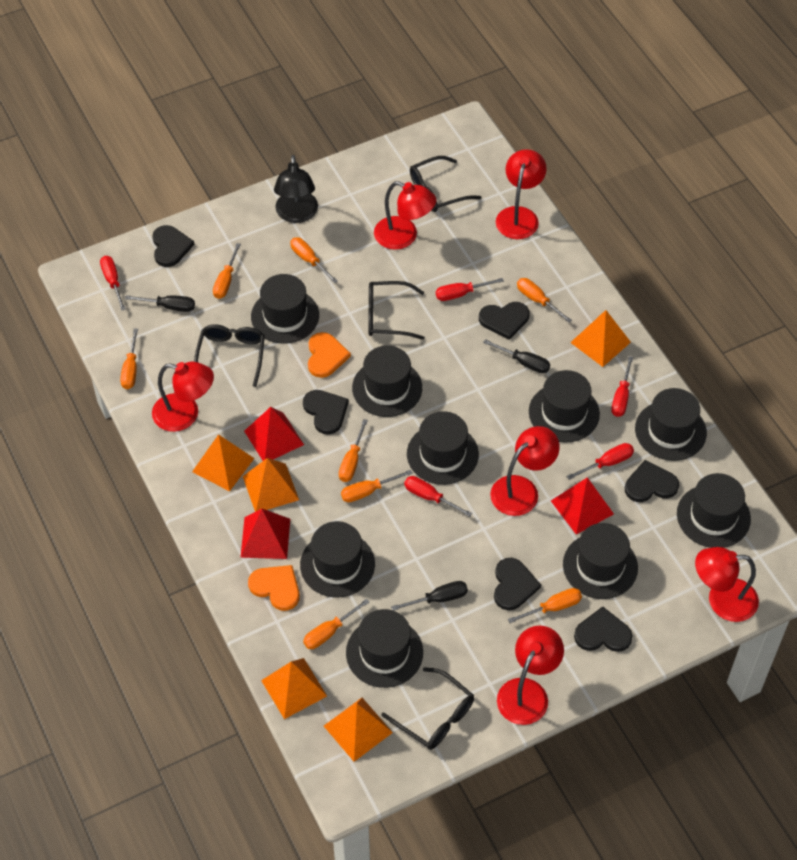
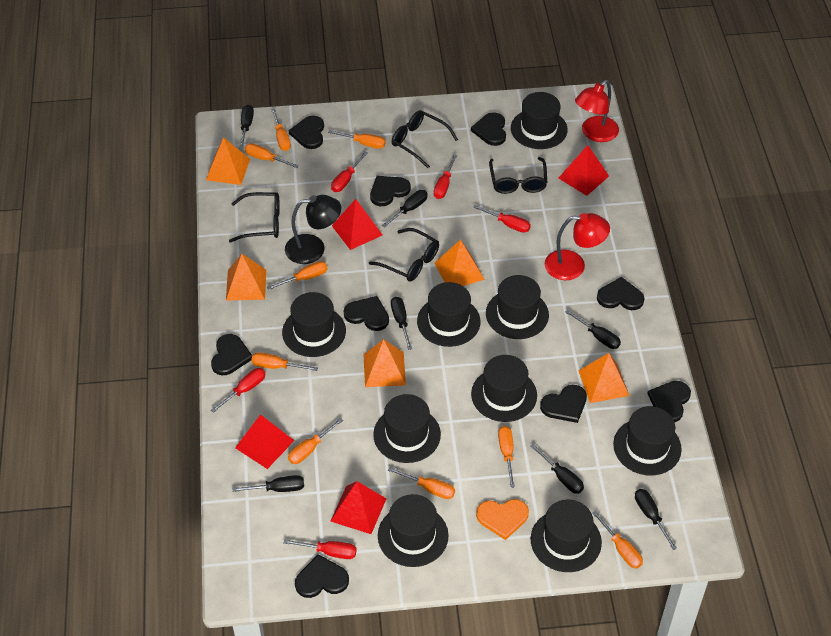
black heart: [152,225,194,267] [303,390,349,435] [479,302,529,340] [494,558,541,610] [574,606,633,652] [625,460,679,502] = 6 -> [211,334,252,375] [289,116,324,149] [295,554,349,598] [344,296,389,331] [370,176,411,206] [471,112,506,146] [540,385,587,423] [597,277,645,310] [647,381,691,422] = 9
black screwdriver: [125,295,195,312] [391,581,468,611] [483,339,550,373] = 3 -> [232,475,304,492] [239,104,254,149] [382,190,428,228] [391,297,412,350] [530,444,584,494] [565,309,621,349] [635,489,677,550] = 7
orange heart: [248,565,300,611] [308,332,351,378] = 2 -> [476,499,529,540] = 1
orange screwdriver: [120,328,138,389] [213,243,241,299] [290,237,337,283] [303,599,369,649] [339,419,368,482] [341,470,413,502] [508,588,582,623] [517,278,572,323] = 8 -> [245,143,299,168] [251,352,318,371] [267,261,327,290] [271,108,291,151] [288,418,343,464] [328,130,386,149] [388,467,455,499] [498,426,515,488] [592,511,643,569] = 9
red lamp: [152,362,214,432] [374,181,436,250] [490,426,560,516] [496,149,546,239] [497,625,564,725] [695,547,759,622] = 6 -> [545,213,610,280] [575,80,619,142] = 2
red pyramid: [241,509,290,559] [244,407,304,461] [551,477,614,535] = 3 -> [235,414,295,469] [330,481,386,534] [332,199,383,250] [559,145,609,196] = 4

